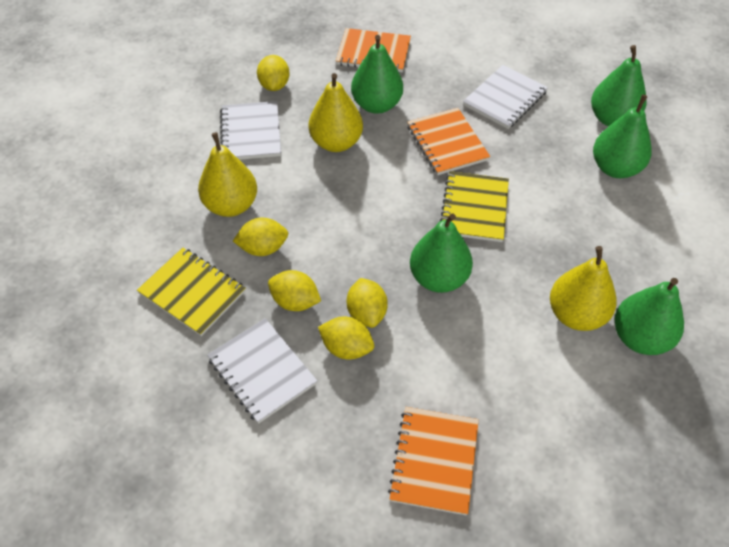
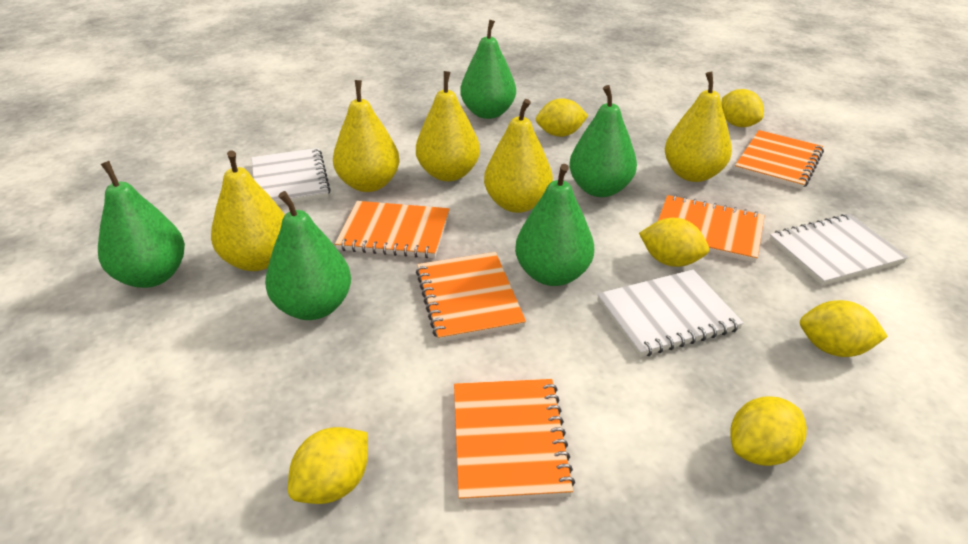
orange notebook: [336,28,411,72] [388,407,479,516] [407,108,490,175] = 3 -> [335,201,450,258] [416,252,526,342] [454,379,575,503] [658,195,765,263] [734,130,824,189] = 5
yellow lemon: [233,218,288,256] [257,55,290,91] [268,270,321,311] [318,317,374,359] [347,278,388,328] = 5 -> [288,427,368,504] [536,99,588,137] [639,218,709,267] [721,89,764,127] [730,396,807,466] [800,300,888,357] = 6
yellow notebook: [137,248,246,336] [440,171,509,242] = 2 -> none = 0
yellow pear: [198,132,257,217] [309,73,363,152] [550,246,617,331] = 3 -> [211,151,285,271] [333,80,400,192] [416,71,480,181] [484,99,553,213] [665,71,732,182] = 5

